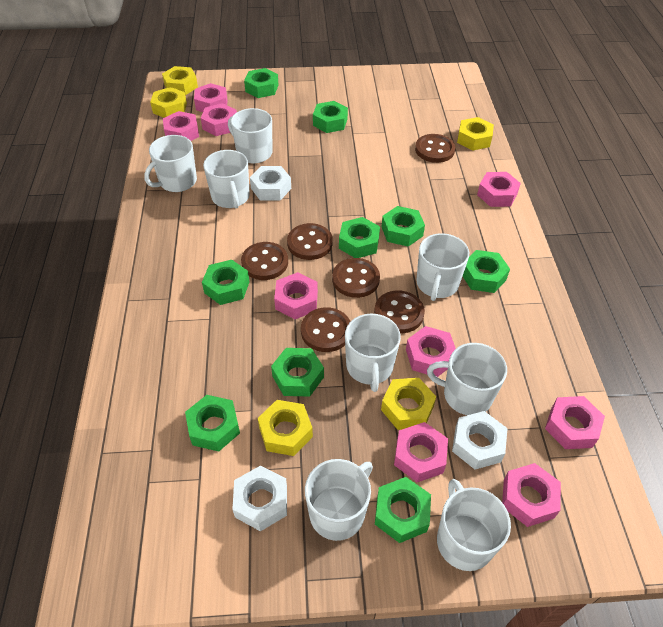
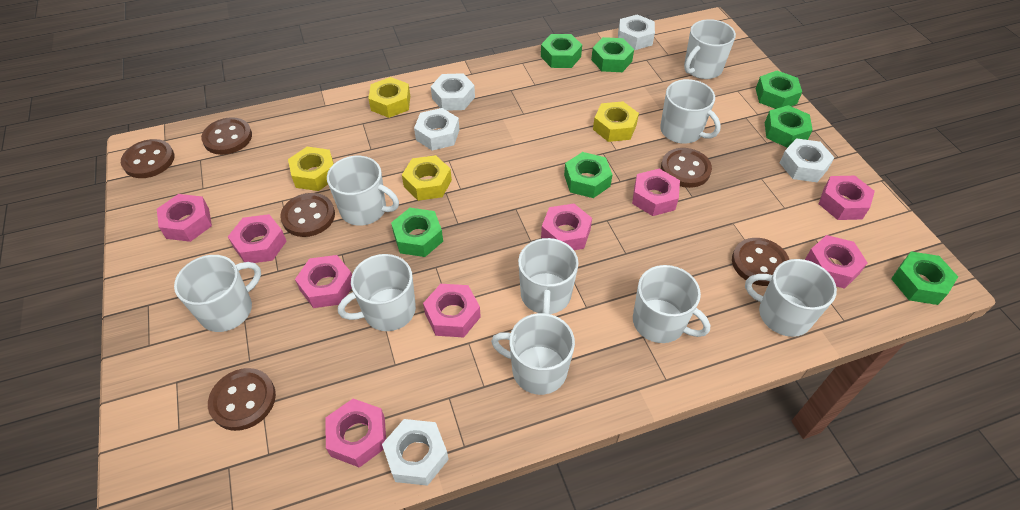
green nut: [185,395,240,452] [202,260,250,305] [244,68,279,98] [271,348,324,397] [313,101,348,133] [339,217,380,258] [375,477,431,543] [382,206,425,247] [463,250,510,293] = 9 -> [391,208,443,257] [541,34,582,68] [564,152,613,198] [591,37,634,72] [756,71,802,109] [765,105,813,148] [891,252,958,305] = 7
white mug: [144,135,197,192] [203,150,250,208] [228,108,273,164] [305,459,373,541] [345,314,401,392] [416,233,469,301] [427,343,507,415] [437,479,511,571] = 8 -> [174,255,261,332] [327,156,399,226] [338,254,416,331] [491,313,575,395] [518,238,579,314] [633,265,710,343] [660,79,721,144] [684,19,736,79] [745,259,837,337] = 9
white nut: [232,465,287,531] [250,166,291,200] [452,411,508,469] = 3 -> [382,419,449,486] [414,108,459,151] [431,73,475,111] [618,15,655,50] [780,138,835,182] = 5
yellow nut: [150,87,187,118] [162,66,198,95] [258,400,313,456] [381,378,436,430] [457,117,494,151] = 5 -> [288,147,334,191] [368,77,410,118] [402,155,452,201] [593,101,639,142] = 4

